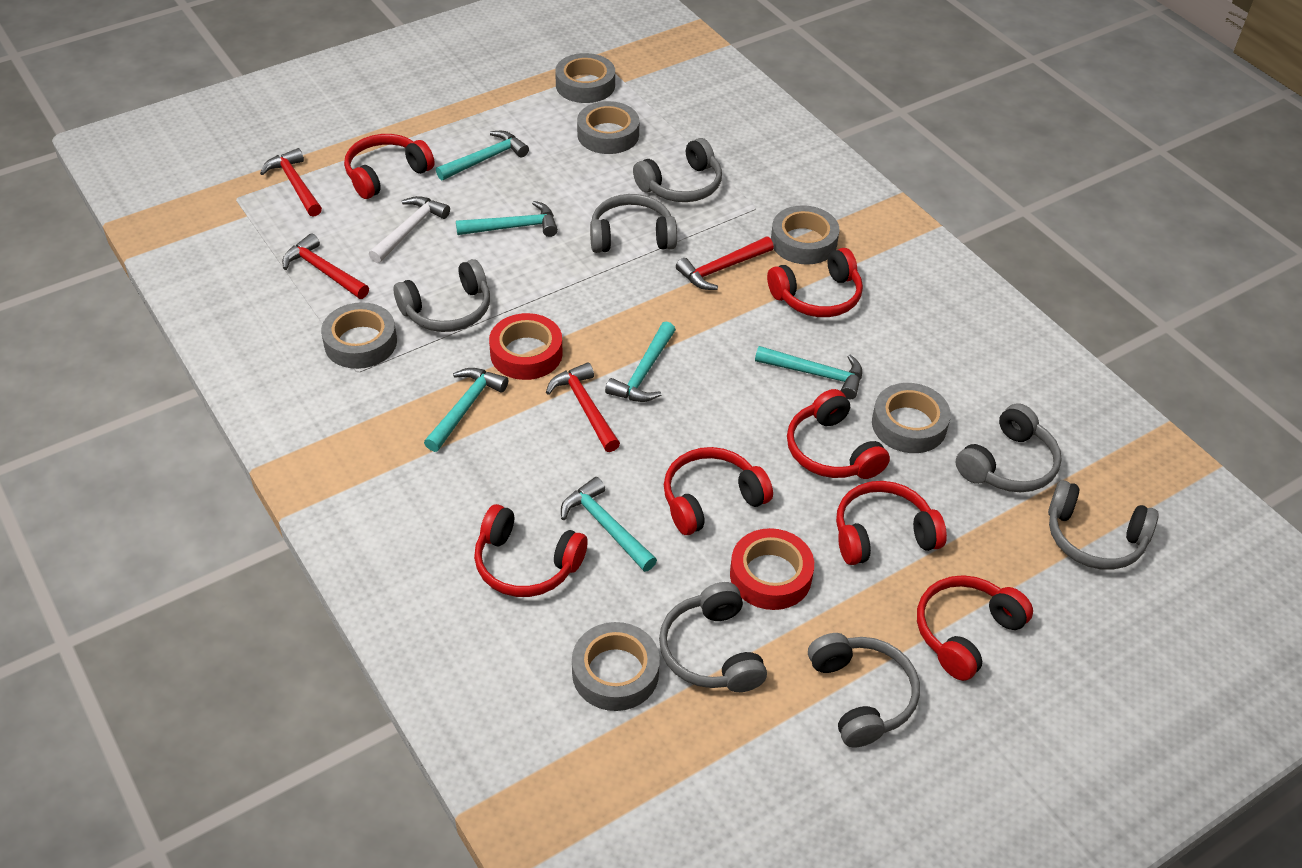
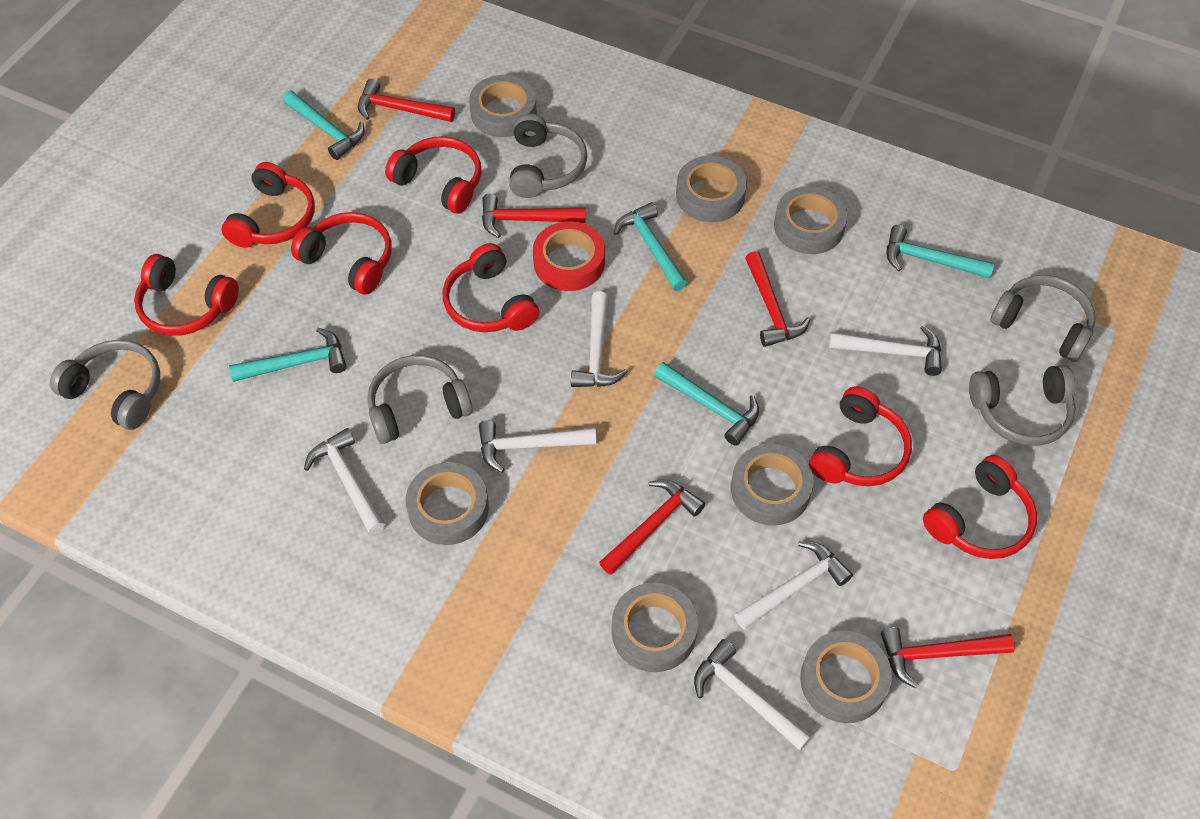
grey headphones: [394,259,490,332] [590,194,677,253] [633,138,722,202] [659,582,767,692] [808,633,920,747] [955,403,1062,492] [1048,480,1159,570] = 7 -> [50,340,160,430] [368,355,472,444] [509,113,587,198] [969,365,1076,446] [990,275,1095,362] = 5
grey tape: [321,302,397,369] [555,53,615,103] [572,622,660,711] [577,101,639,154] [771,205,839,265] [872,383,951,453] = 6 -> [406,462,489,545] [469,75,537,137] [612,582,698,672] [676,156,747,222] [731,444,814,525] [774,186,847,254] [800,631,892,723] = 7
red hammer: [260,148,322,217] [282,233,369,299] [546,362,620,452] [676,237,774,290] = 4 -> [358,79,455,122] [482,194,586,238] [599,479,705,575] [745,251,810,347] [881,627,1015,688] = 5
red tape: [489,313,563,380] [730,528,814,610] = 2 -> [533,221,605,291] = 1
turquoise hammer: [424,368,508,452] [436,131,529,181] [456,201,558,237] [561,477,657,572] [605,321,676,402] [755,346,862,399] = 6 -> [229,328,347,382] [283,91,365,160] [613,202,688,291] [654,362,759,446] [886,225,995,279] = 5
white hammer: [369,196,450,263] = 1 -> [304,428,385,535] [479,420,597,473] [571,291,627,387] [694,639,812,751] [734,541,853,630] [829,325,942,376] = 6

